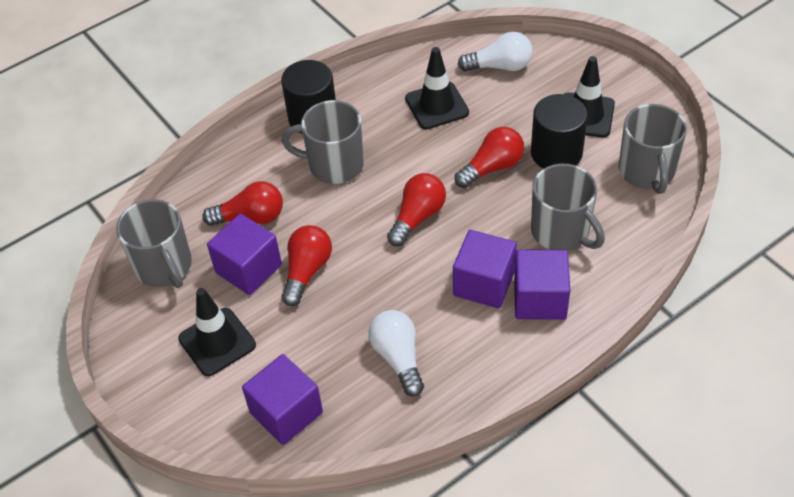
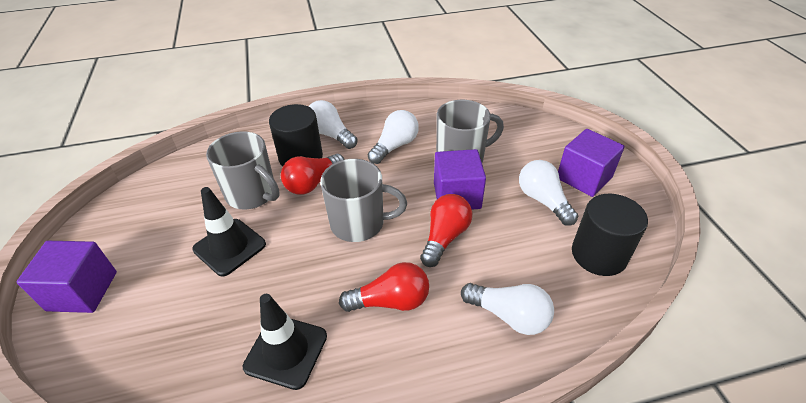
black traffic cone: [178,288,256,376] [405,47,469,129] [565,56,615,137] = 3 -> [192,187,266,276] [243,294,327,390] = 2
grey mug: [116,199,192,288] [282,100,364,184] [531,164,605,251] [619,104,687,194] = 4 -> [206,131,280,210] [320,159,407,242] [436,100,504,163] = 3
purple cube: [207,214,282,295] [242,354,323,445] [453,230,517,309] [514,249,570,320] = 4 -> [16,241,117,313] [434,149,486,209] [558,129,625,197] = 3
red light bulb: [202,181,283,226] [282,225,332,306] [387,173,446,246] [455,127,524,188] = 4 -> [281,154,345,195] [339,262,429,312] [420,194,472,267] = 3
white light bulb: [368,310,424,397] [458,32,533,72] = 2 -> [308,100,357,149] [368,110,419,164] [461,283,554,335] [519,160,578,226] = 4

